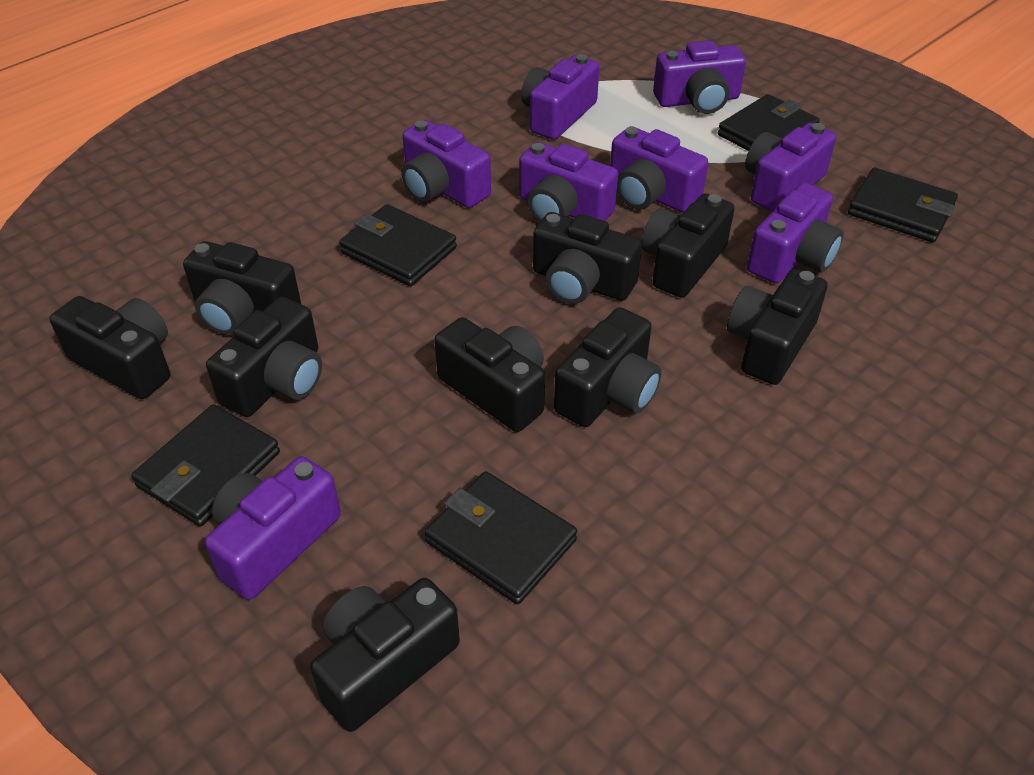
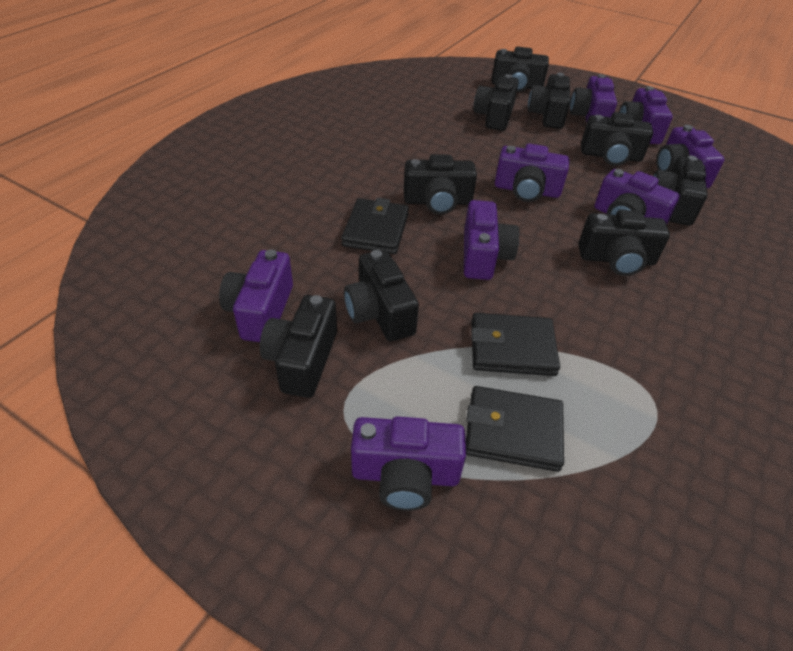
black wallet: [131,404,280,526] [339,204,457,286] [424,471,577,605] [718,94,820,151] [848,168,958,242] = 5 -> [341,198,409,254] [466,386,564,472] [471,313,560,376] = 3

